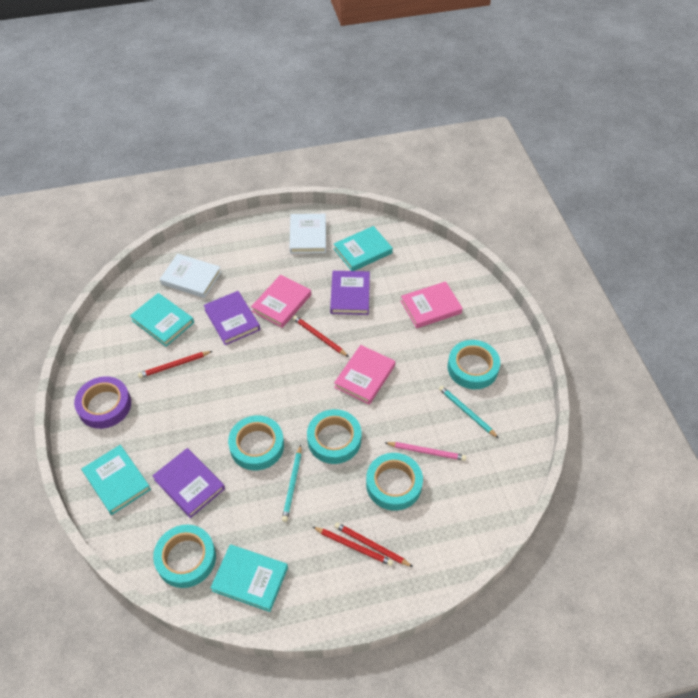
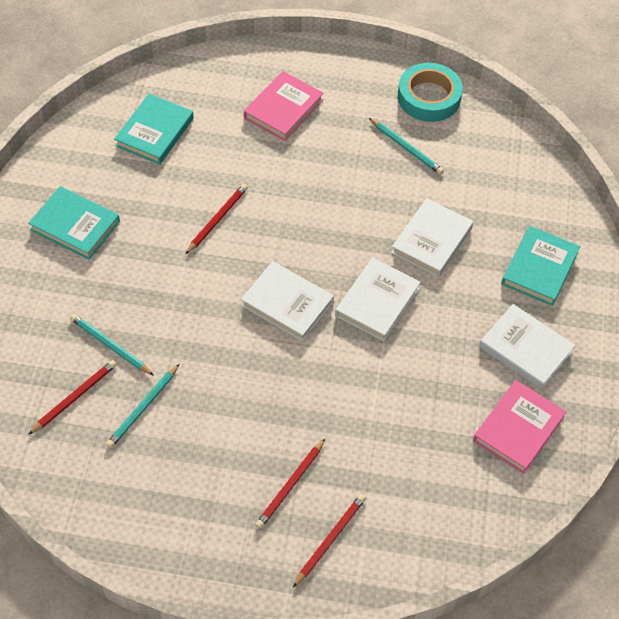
pink book: [251,275,311,328] [334,345,395,405] [401,281,463,328] = 3 -> [244,71,324,141] [473,380,566,474] = 2
pink pencil: [385,442,466,461] = 1 -> none = 0
purple book: [152,448,225,518] [204,291,260,345] [330,271,370,315] = 3 -> none = 0
purple tape: [74,376,131,429] = 1 -> none = 0
turquoise book: [82,445,151,515] [130,293,194,347] [210,544,288,612] [334,226,393,271] = 4 -> [28,186,120,260] [114,94,194,165] [501,226,580,306] = 3
turquoise pencil: [282,445,302,522] [439,386,499,438] = 2 -> [70,314,154,376] [106,364,179,448] [369,118,444,175] = 3
turquoise tape: [153,525,216,588] [228,415,284,471] [307,409,361,464] [366,453,423,511] [448,340,500,389] = 5 -> [398,63,463,122] = 1
white book: [160,254,221,298] [290,214,326,254] = 2 -> [241,261,334,342] [335,258,421,341] [391,198,474,277] [479,304,576,389] = 4

